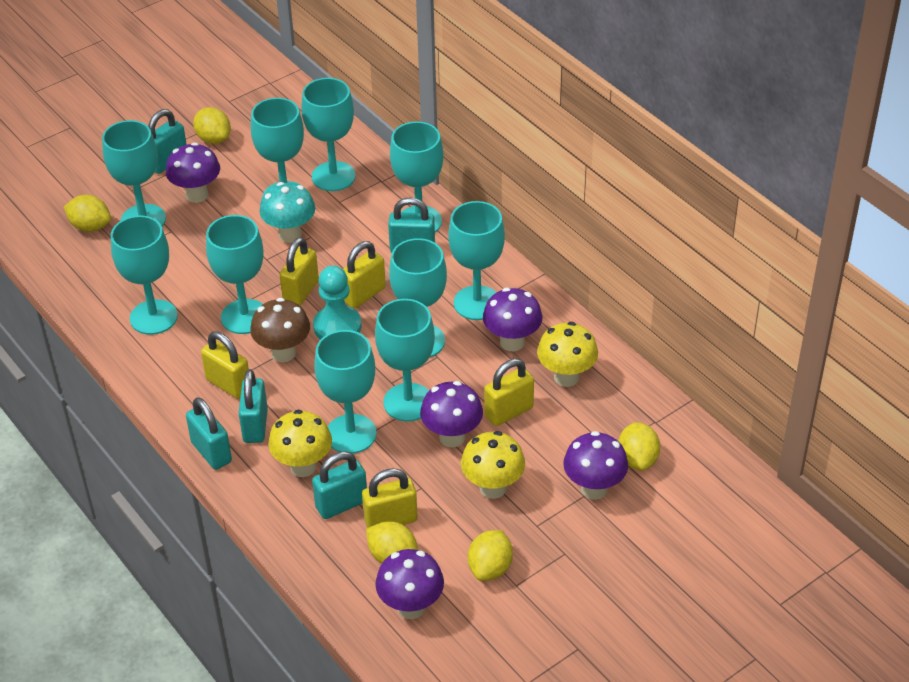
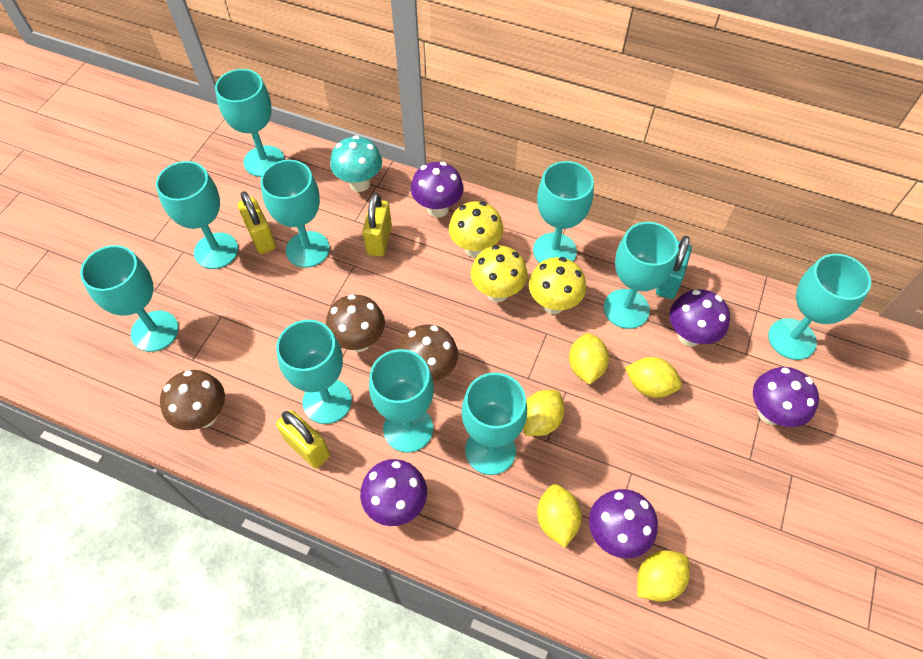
brown mushroom: [250,298,310,362] = 1 -> [160,370,225,430] [326,294,385,352] [399,324,458,381] = 3
turquoise padlock: [148,109,187,174] [186,397,232,470] [238,369,268,443] [312,451,367,519] [388,197,435,253] = 5 -> [656,236,692,299] = 1
turquoise pawn: [313,266,362,340] = 1 -> none = 0
yellow padlock: [201,331,249,399] [280,237,319,306] [343,241,386,309] [362,468,418,528] [484,359,534,426] = 5 -> [238,191,276,254] [276,410,330,468] [363,193,392,256] = 3

